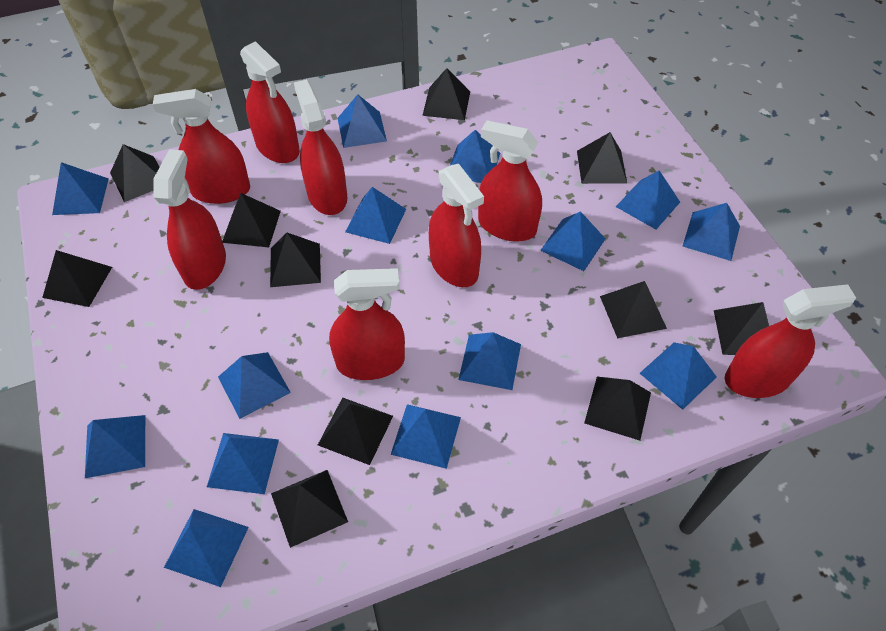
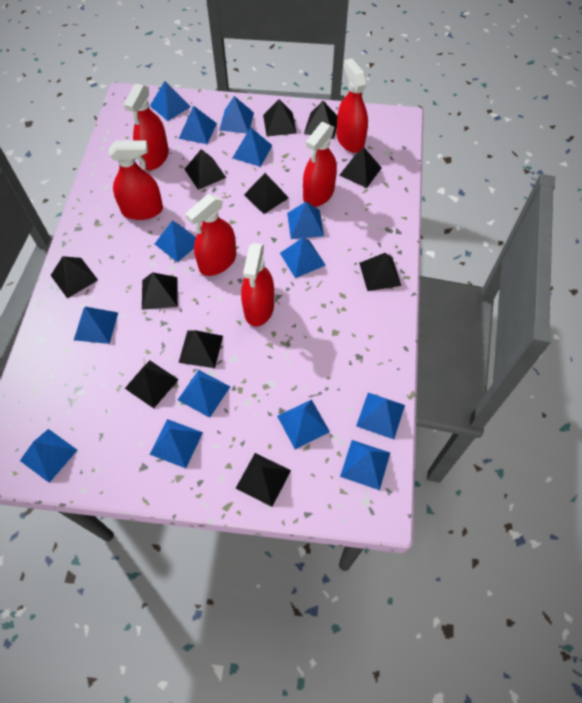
red spray bottle: [153,89,250,204] [154,149,226,290] [240,41,300,163] [294,79,347,215] [329,268,405,380] [429,164,484,287] [478,120,542,241] [725,284,856,398] = 8 -> [109,140,163,220] [123,84,169,170] [185,194,236,276] [241,243,274,326] [303,122,337,207] [337,58,368,153] = 6

